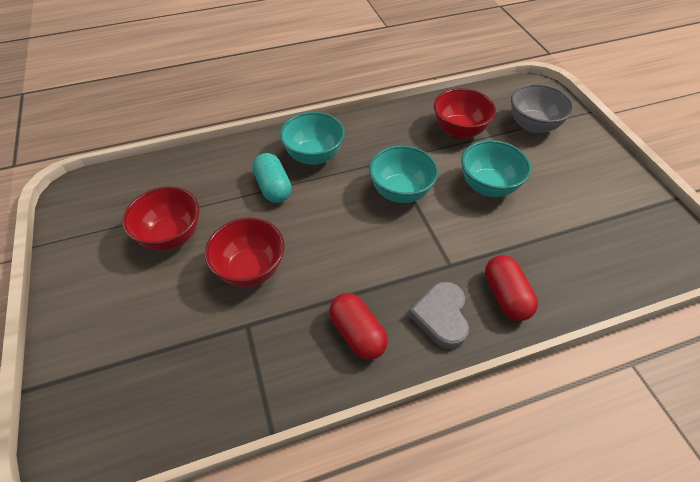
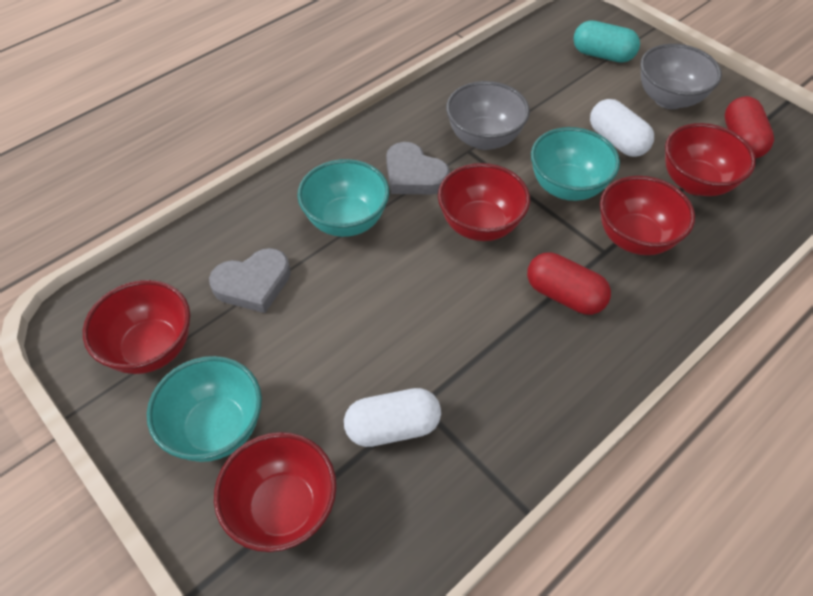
grey bowl: [511,84,574,134] = 1 -> [446,81,530,150] [640,44,722,109] = 2
grey heart: [409,282,469,349] = 1 -> [209,248,291,313] [386,142,450,194] = 2
red bowl: [122,186,200,251] [205,218,285,287] [434,88,496,139] = 3 -> [83,280,190,374] [214,432,337,552] [438,163,530,241] [600,176,695,255] [665,123,756,196] = 5
white capsule: none = 0 -> [344,388,441,447] [590,99,654,157] = 2

